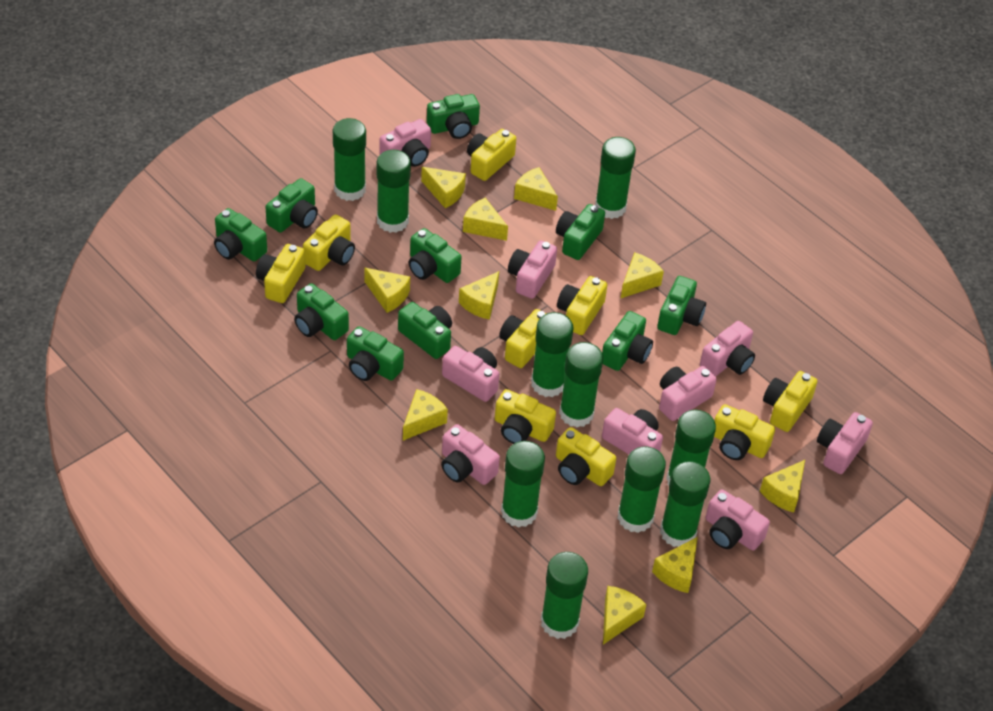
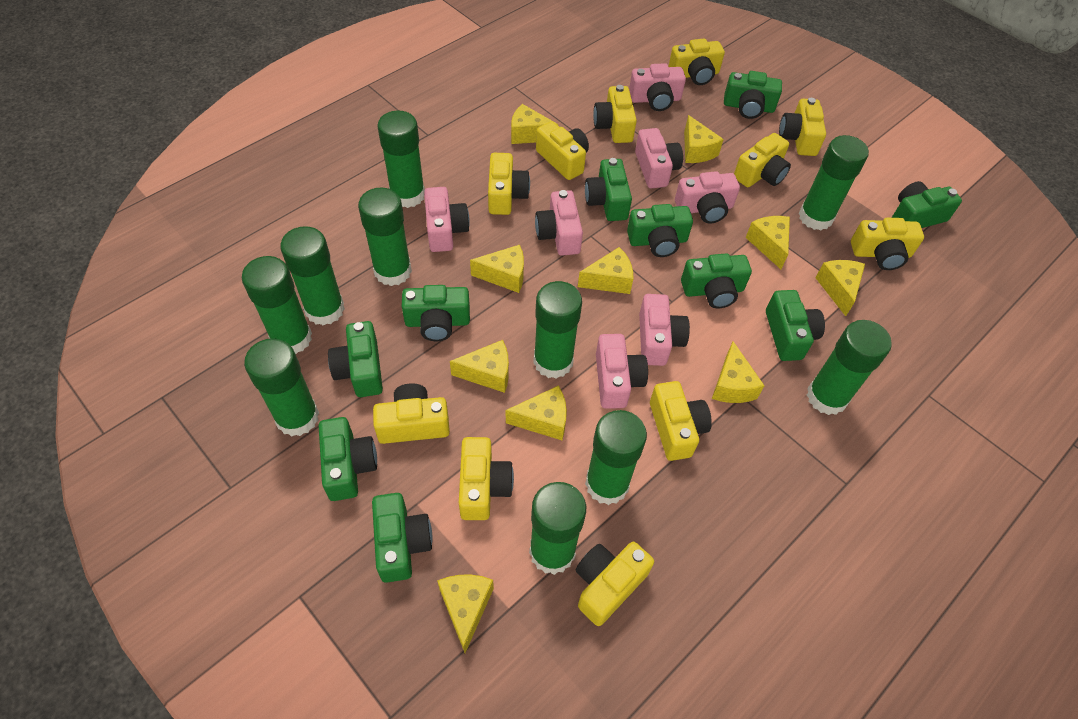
pink camera: [379,119,431,167] [441,424,500,485] [442,346,499,402] [508,240,557,299] [602,408,663,454] [659,366,717,421] [700,321,755,376] [706,489,770,550] [817,412,873,474] = 9 -> [424,187,470,252] [535,190,583,256] [596,334,648,409] [629,63,686,111] [635,128,683,189] [639,294,690,366] [675,171,740,223] = 7
yellow camera: [256,244,305,303] [303,215,355,271] [467,129,516,181] [495,389,556,444] [499,309,546,368] [556,427,616,486] [557,276,607,335] [714,404,775,460] [763,371,817,432] = 9 -> [373,383,450,444] [459,437,514,520] [488,153,530,215] [536,121,589,180] [576,542,654,626] [593,85,637,143] [650,381,712,461] [668,39,725,85] [734,133,791,187] [779,98,826,156] [851,218,924,270] = 11

